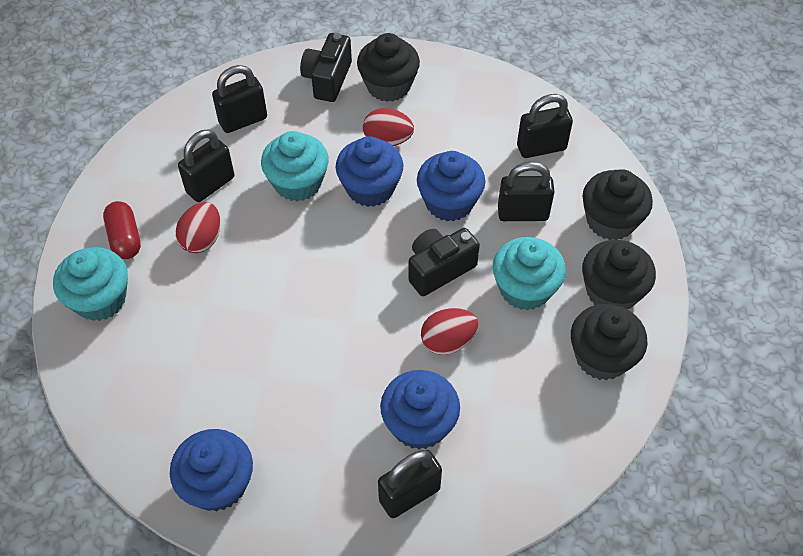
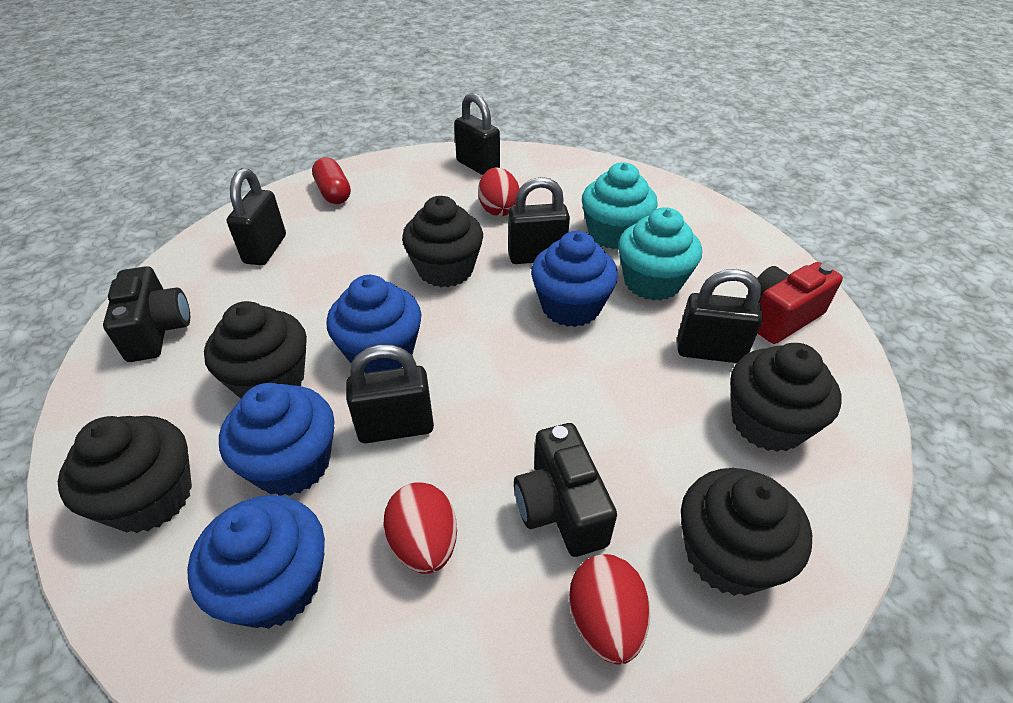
black cupcake: [357,33,420,102] [571,304,648,380] [582,169,653,240] [582,240,656,309] = 4 -> [58,416,192,533] [204,301,307,399] [402,196,483,287] [681,468,812,596] [730,343,841,452] = 5
red camera: none = 0 -> [757,262,843,344] = 1
turquoise cupcake: [53,247,128,321] [261,131,329,201] [493,237,566,311] = 3 -> [582,162,658,249] [618,207,702,301] = 2

